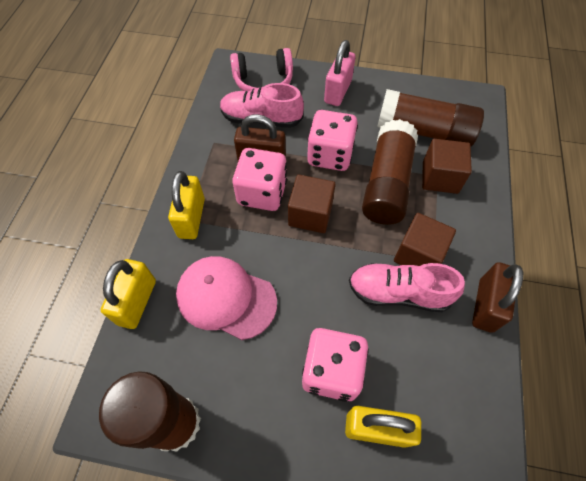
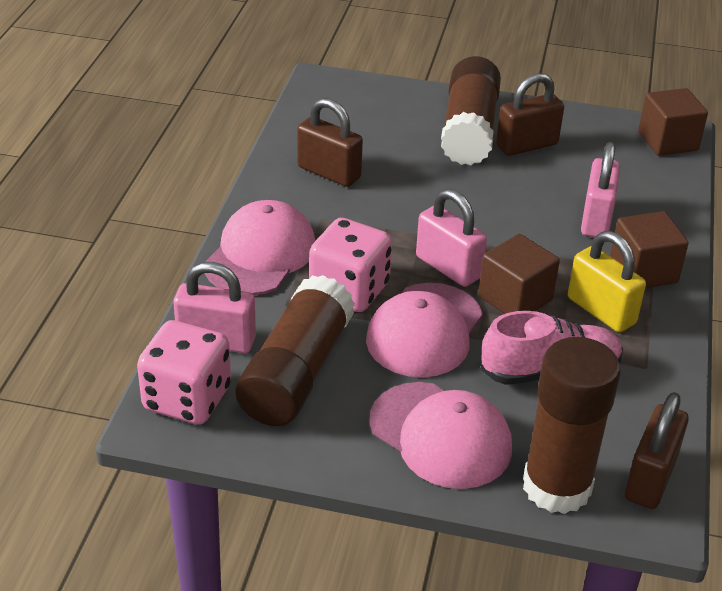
brown padlock: [234,114,286,161] [472,262,523,333] = 2 -> [297,98,363,187] [496,73,564,156] [625,392,689,509] = 3
pink cap: [176,256,277,340] = 1 -> [205,200,315,295] [366,283,483,377] [369,382,512,489] = 3
pink dice: [233,148,287,211] [302,328,369,402] [307,110,358,171] = 3 -> [137,320,231,425] [309,218,392,312] = 2
pink headphones: [230,48,293,91] = 1 -> none = 0
pink padlock: [324,40,356,106] = 1 -> [173,262,256,353] [416,189,487,287] [581,142,620,237] = 3
pink shoe: [220,83,304,128] [349,263,465,312] = 2 -> [480,311,623,385] = 1
yellow padlock: [101,259,156,329] [168,171,205,239] [345,406,421,448] = 3 -> [568,231,646,332] = 1

